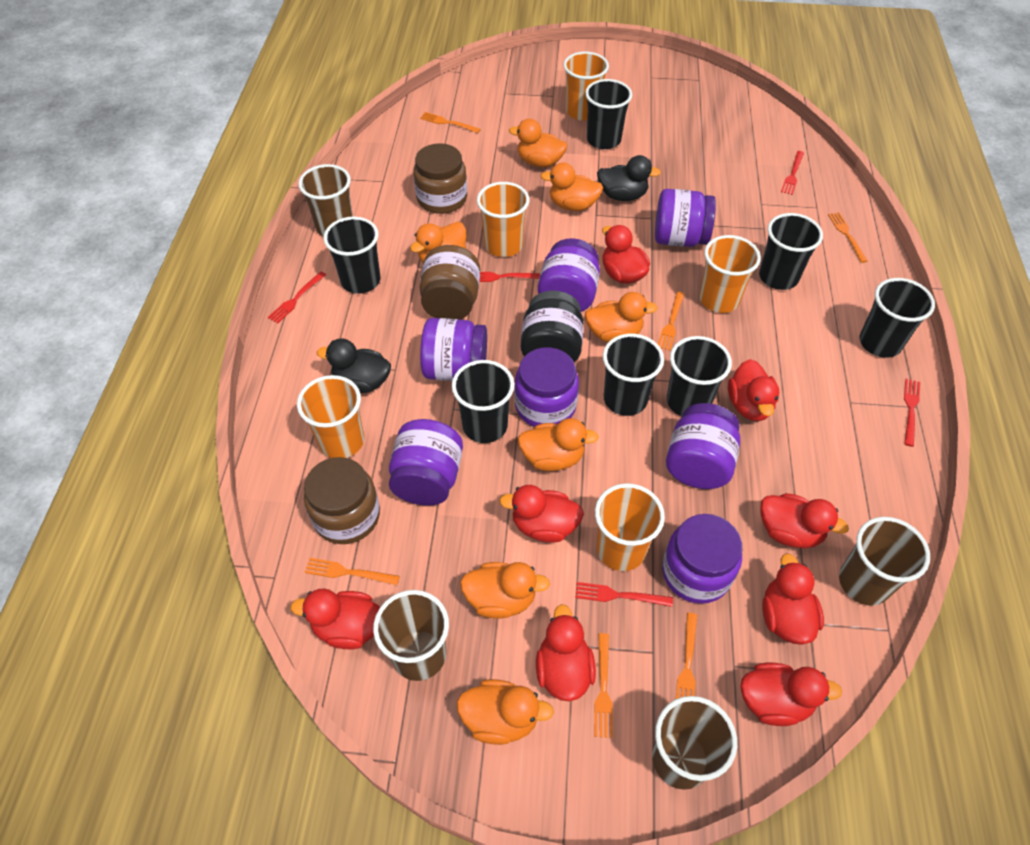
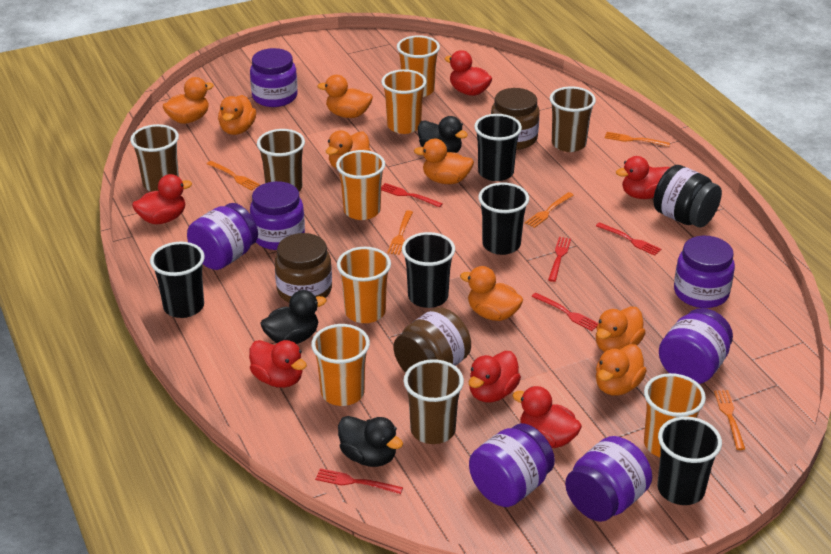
black cup: [323,216,380,294] [452,360,514,443] [585,79,632,149] [603,334,664,416] [667,336,732,417] [759,213,823,290] [860,278,935,358] = 7 -> [150,242,205,318] [402,232,455,308] [474,114,522,181] [478,182,529,255] [657,416,722,505] = 5
black duck: [317,339,391,393] [597,155,661,201] = 2 -> [261,290,327,344] [338,416,403,467] [418,116,468,153] = 3
orange cup: [297,375,364,458] [477,182,530,257] [563,52,609,121] [595,483,665,571] [699,235,761,313] = 5 -> [311,324,370,406] [336,150,385,220] [337,247,391,323] [381,69,426,134] [397,35,440,97] [644,373,706,457] = 6
orange duck: [410,222,467,263] [456,679,554,745] [460,562,550,618] [509,119,567,167] [518,418,599,471] [540,162,603,211] [585,292,658,342] = 7 -> [162,77,214,124] [218,95,256,135] [317,75,373,118] [326,130,371,169] [414,139,474,184] [460,266,523,321] [596,307,646,352] [596,344,647,396] = 8
orange fork: [305,558,400,585] [420,112,481,133] [594,633,613,738] [658,292,684,351] [676,613,697,699] [828,212,868,263] = 6 -> [207,161,260,190] [387,211,413,255] [525,192,573,228] [605,132,670,147] [714,390,745,450] = 5
red duck: [291,589,380,649] [499,485,584,542] [536,604,596,701] [602,225,650,284] [728,359,779,421] [740,663,842,726] [760,493,849,548] [762,553,824,645] = 8 -> [132,174,192,224] [249,340,307,388] [445,50,492,96] [469,351,521,402] [512,386,582,448] [616,156,670,199] = 6

